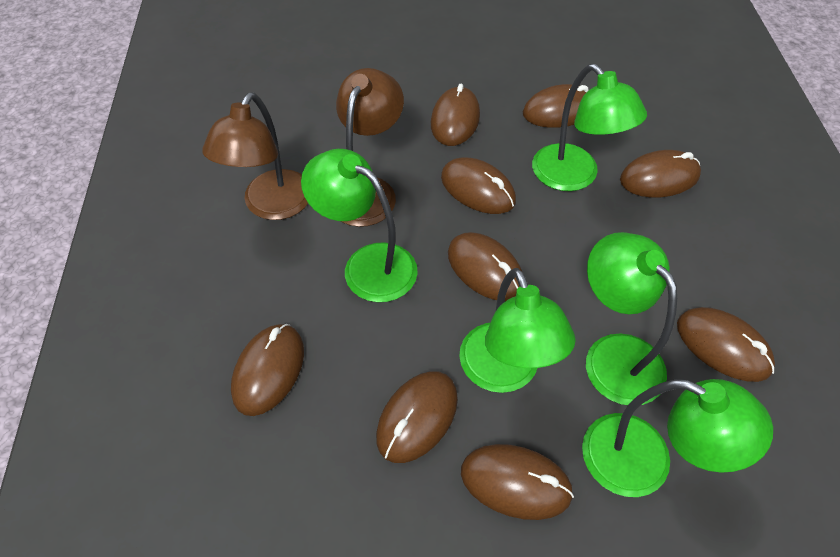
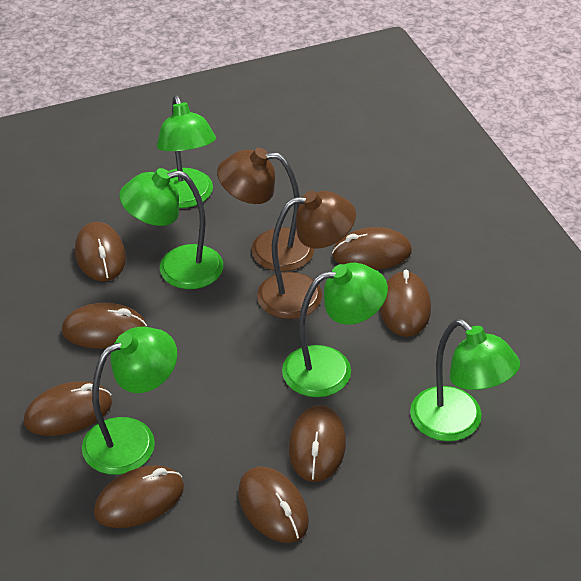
brown mouse: [231,324,304,416] [376,371,458,463] [431,84,480,146] [441,158,516,214] [448,232,522,301] [461,444,574,520] [523,84,589,128] [620,150,701,197] [677,307,775,382] = 9 -> [24,381,112,436] [62,303,147,349] [75,222,126,281] [94,465,184,528] [238,466,309,543] [289,405,346,482] [332,227,412,270] [380,270,431,337] = 8

